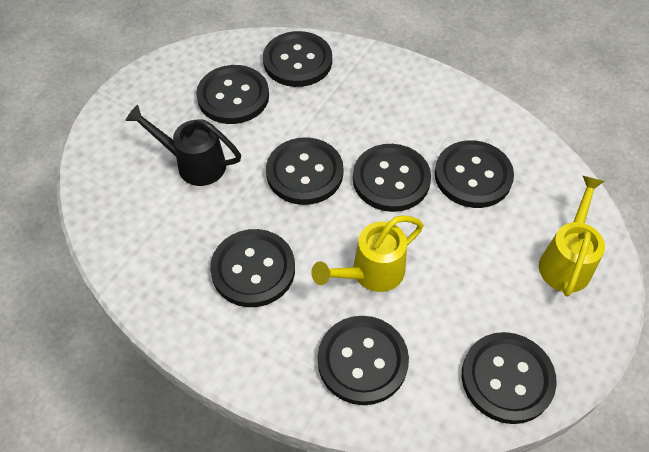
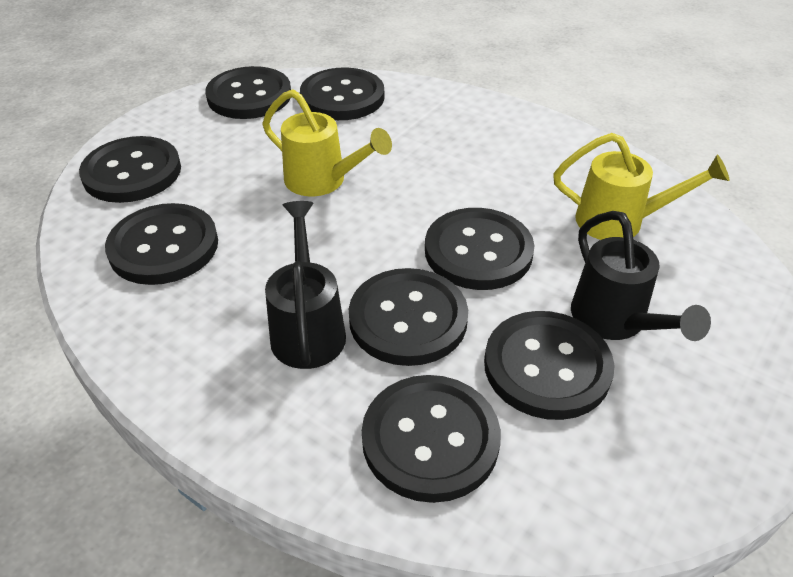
black watering can: [125,105,241,186] = 1 -> [265,201,346,369] [571,211,711,341] = 2

